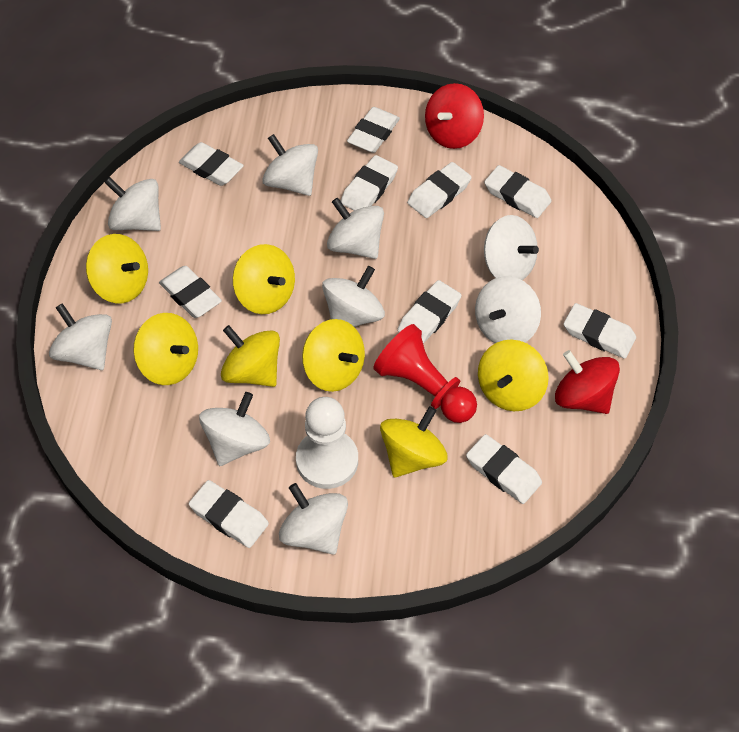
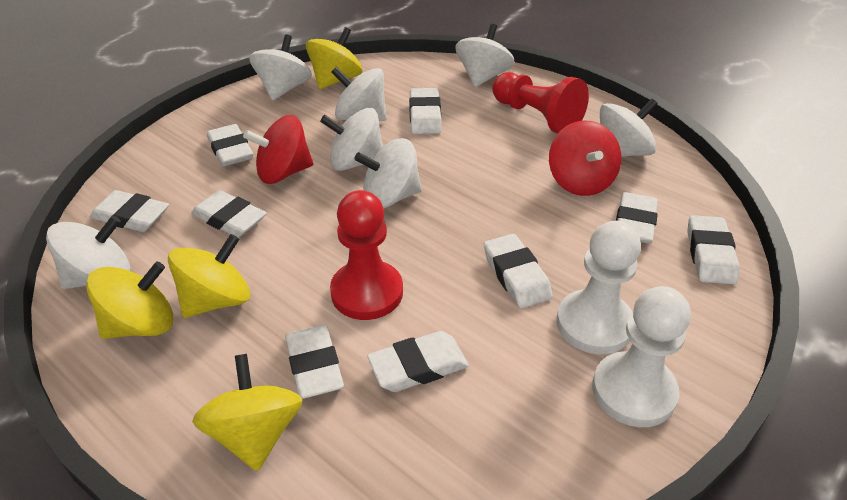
red pawn: [373,324,477,423] = 1 -> [330,190,403,320] [492,72,589,134] = 2
white eraser: [159,266,222,318] [179,142,244,186] [189,480,269,548] [341,155,398,211] [347,107,400,153] [397,280,462,344] [407,162,472,218] [466,434,542,504] [484,165,551,218] [564,303,636,359] = 10 -> [90,190,169,232] [191,190,267,237] [207,124,253,166] [285,325,344,399] [367,331,469,392] [409,88,442,134] [484,234,553,308] [616,192,658,243] [687,215,739,284] = 9
white pawn: [296,397,358,489] = 1 -> [557,221,641,354] [592,286,691,427] = 2
white spinning top: [49,303,112,370] [104,177,161,231] [199,392,270,466] [262,134,318,196] [279,483,348,555] [322,266,385,327] [327,198,384,259] [475,276,541,343] [484,215,539,280] = 9 -> [46,215,130,289] [249,34,312,101] [320,108,383,171] [331,67,387,121] [355,138,422,208] [455,24,515,87] [600,98,658,157] = 7
yellow spinning top: [86,234,148,303] [133,313,198,385] [221,325,280,387] [233,244,295,314] [302,319,365,392] [380,406,447,477] [478,340,549,411] = 7 -> [86,261,173,339] [168,234,250,318] [192,354,303,471] [306,27,363,89] = 4

